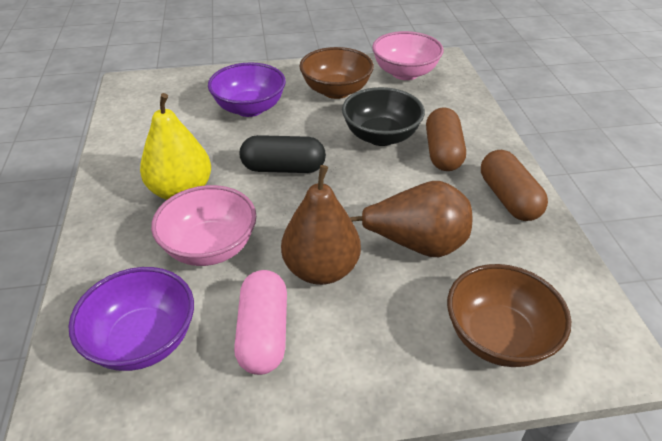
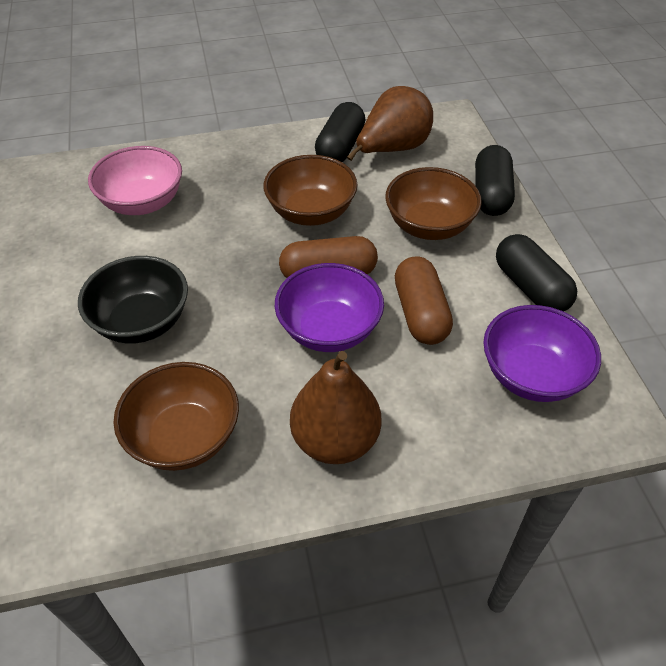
black capsule: [240,135,326,173] = 1 -> [315,102,365,162] [475,145,515,216] [496,234,577,312] = 3
brown bowl: [299,47,374,99] [447,264,571,367] = 2 -> [113,362,239,471] [263,155,358,226] [385,167,482,240] = 3
pink bowl: [151,185,256,266] [372,31,444,80] = 2 -> [88,146,182,215] = 1
pink capsule: [234,270,287,375] = 1 -> none = 0
yellow pear: [140,93,211,200] = 1 -> none = 0

